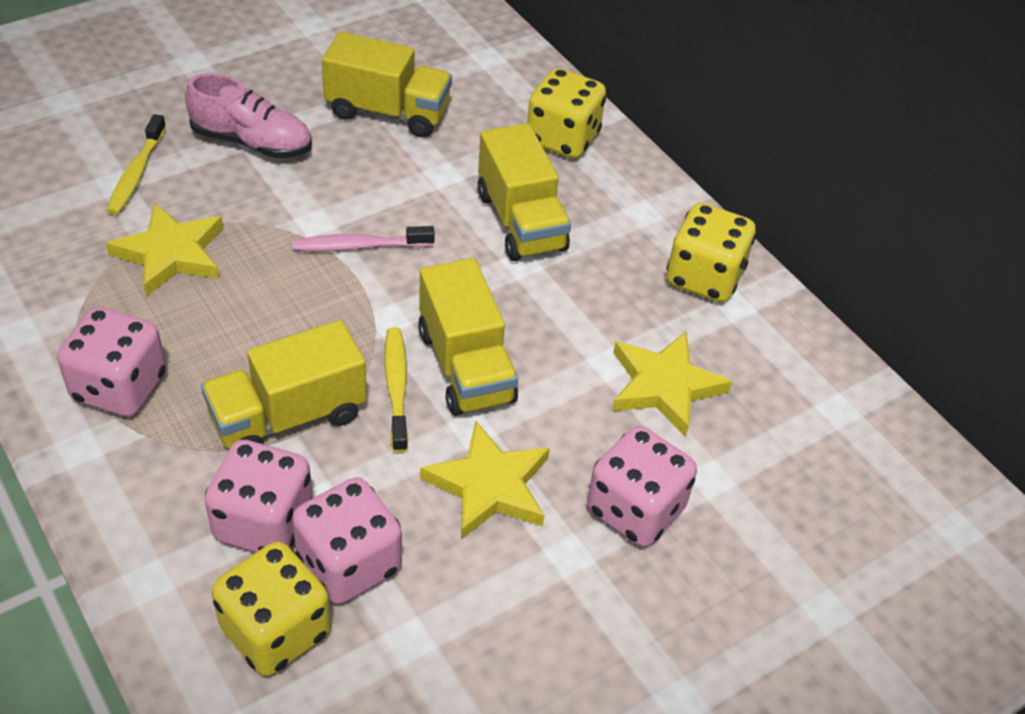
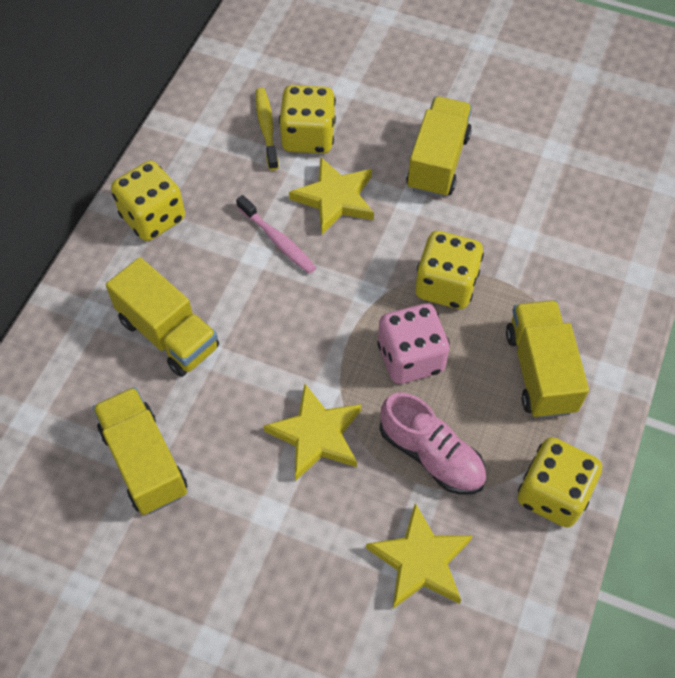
pink dice: [57,307,166,417] [205,440,313,553] [292,477,402,604] [587,426,697,547] = 4 -> [377,304,450,384] = 1
yellow dice: [211,542,331,676] [527,68,606,159] [667,203,756,302] = 3 -> [111,161,185,241] [279,85,336,154] [415,231,484,309] [518,437,602,527] = 4
yellow toothbrush: [107,114,166,215] [385,327,408,453] = 2 -> [256,88,279,171] = 1

